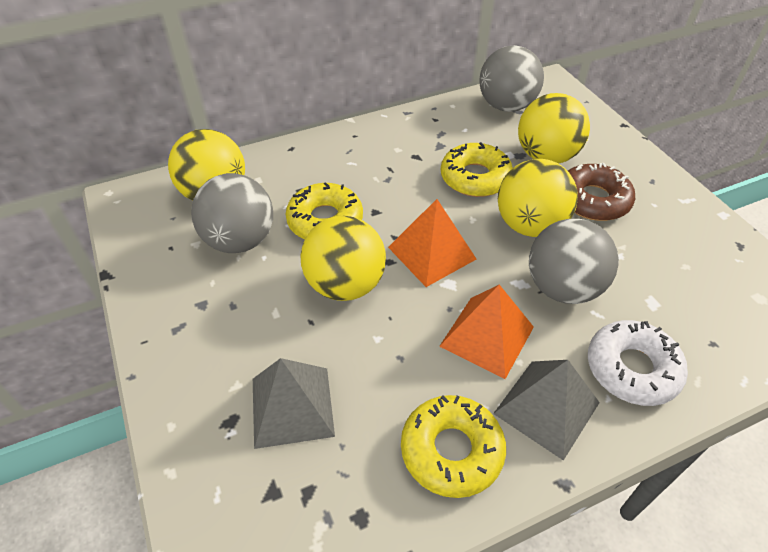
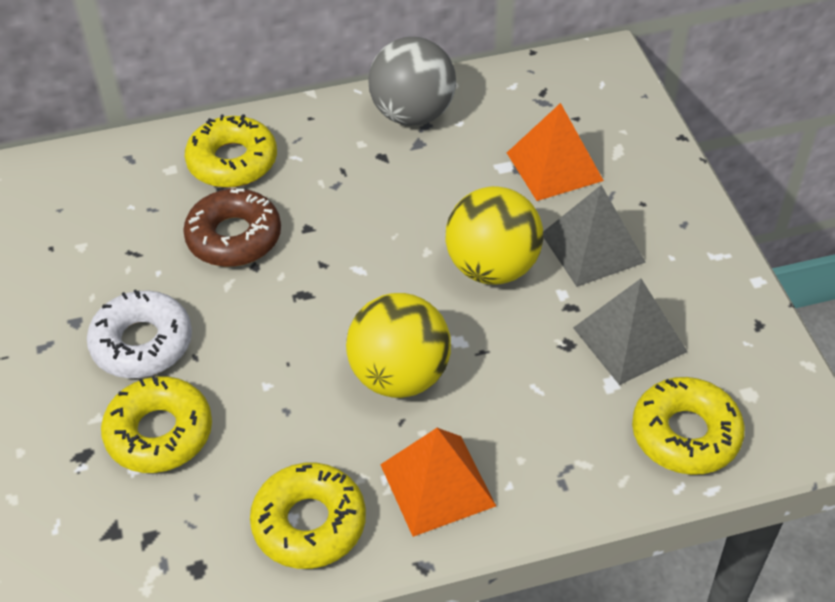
grey ball: [191,173,273,253] [480,45,544,112] [529,219,619,304] = 3 -> [368,37,456,126] = 1
yellow ball: [168,129,245,201] [300,216,386,301] [498,159,578,237] [518,93,590,164] = 4 -> [346,293,451,398] [446,186,543,284] = 2
yellow donut: [286,182,363,239] [401,395,506,498] [441,142,513,197] = 3 -> [101,376,212,473] [185,114,277,188] [250,463,366,569] [632,377,745,475] = 4

